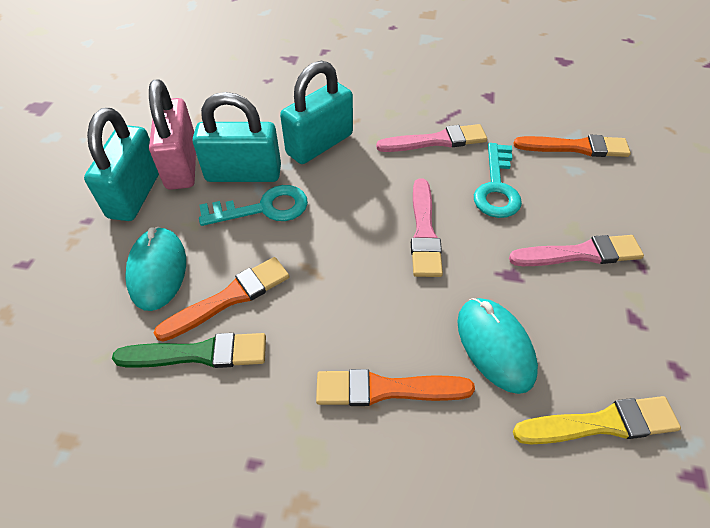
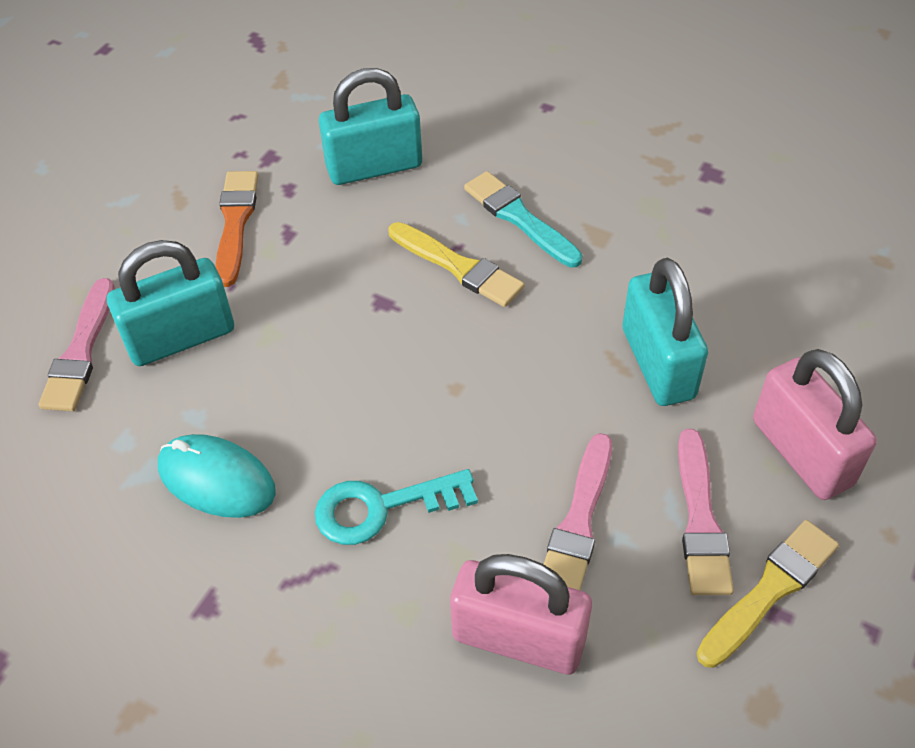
green brush: [112,333,266,368] = 1 -> none = 0
orange brush: [154,257,289,342] [316,369,475,406] [514,135,631,157] = 3 -> [215,171,259,287] = 1
pink padlock: [149,80,196,190] = 1 -> [450,554,592,674] [753,349,877,500] = 2
turquoise brush: none = 0 -> [464,171,582,267] = 1
turquoise key: [199,185,308,226] [474,143,522,218] = 2 -> [315,469,478,545] = 1
turquoise mouse: [125,227,186,311] [457,298,538,394] = 2 -> [158,434,276,518] = 1
yellow brush: [513,396,681,444] = 1 -> [389,222,525,307] [697,520,839,668] = 2

